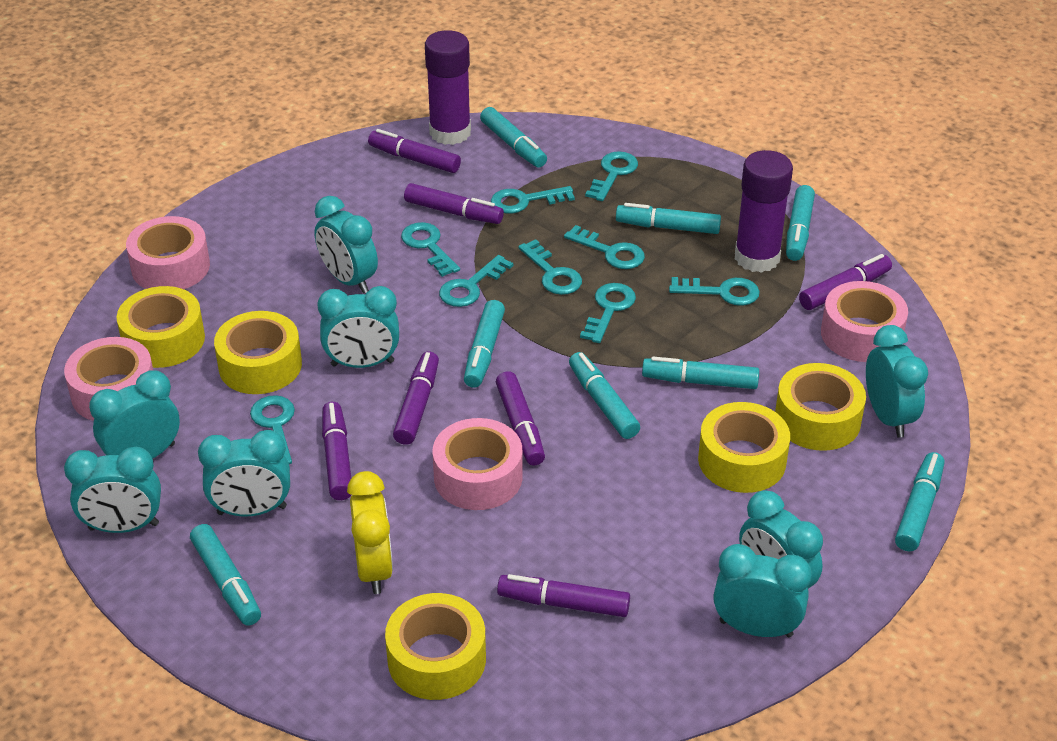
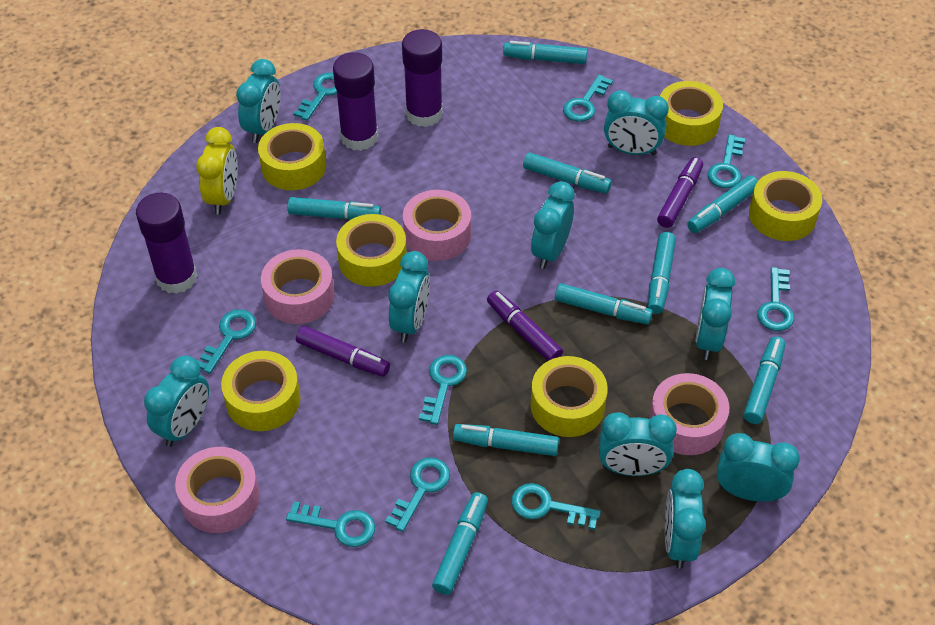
purple glue stick: [425,30,471,145] [735,150,793,273] = 2 -> [136,193,197,294] [333,52,378,151] [402,29,443,127] = 3
purple marker: [322,402,351,500] [368,129,461,173] [393,352,439,445] [404,183,504,224] [496,371,545,465] [497,574,630,617] [799,254,892,310] = 7 -> [296,326,390,377] [487,290,563,361] [657,157,703,228] = 3
turquoise clock: [64,447,161,533] [89,370,180,459] [198,430,290,517] [314,196,378,294] [317,286,399,368] [713,544,812,637] [739,490,823,588] [866,325,928,438] = 8 -> [144,356,209,447] [236,59,281,143] [388,251,430,342] [531,181,575,269] [599,412,677,476] [604,90,669,155] [665,469,706,569] [696,268,735,360] [717,433,800,502] = 9
turquoise marker: [190,524,261,625] [464,300,505,388] [480,107,547,168] [569,352,640,439] [616,203,721,234] [642,356,759,389] [786,185,815,261] [895,452,944,551] = 8 -> [287,197,381,220] [432,492,488,595] [453,424,559,456] [503,41,588,64] [523,153,612,193] [555,283,653,324] [648,232,676,314] [687,175,758,233] [744,336,785,424] = 9
yellow tape: [117,286,205,368] [214,311,302,394] [385,593,486,700] [698,402,790,493] [775,363,866,451] = 5 -> [221,351,300,431] [258,123,326,190] [336,214,407,287] [531,356,608,437] [660,81,723,146] [749,171,822,241] = 6

